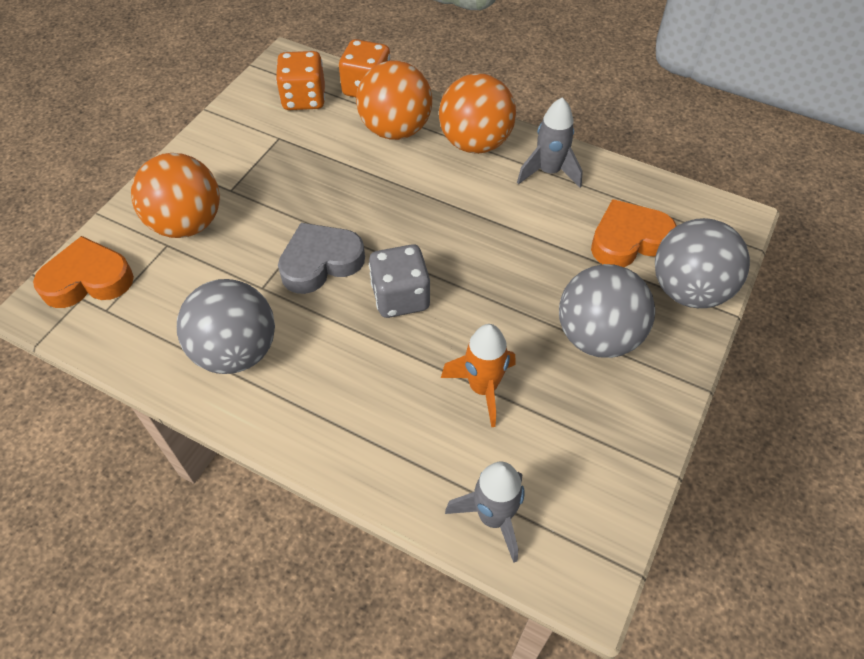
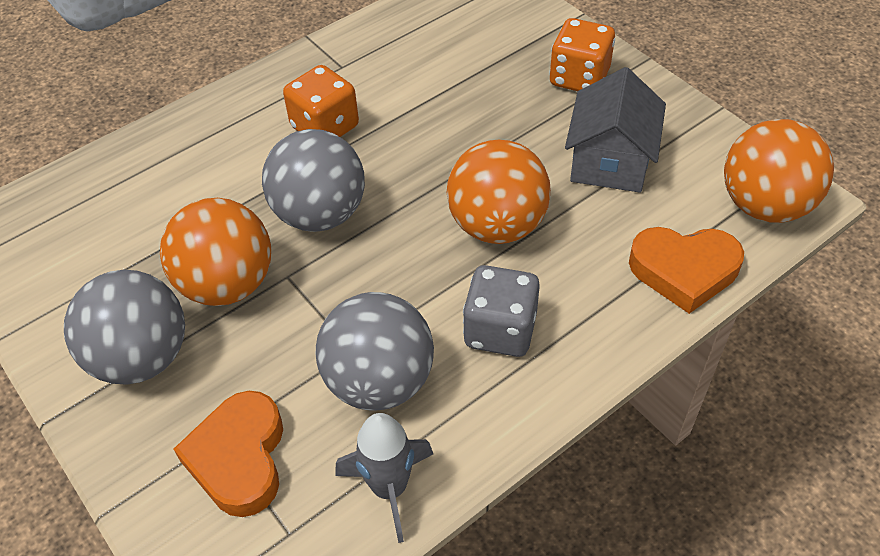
grey heart: [278,223,365,294] = 1 -> none = 0
grey house: none = 0 -> [565,67,666,193] = 1
grey rocket: [445,461,525,563] [517,97,583,188] = 2 -> [335,413,433,543] = 1
orange rocket: [441,324,515,428] = 1 -> none = 0

